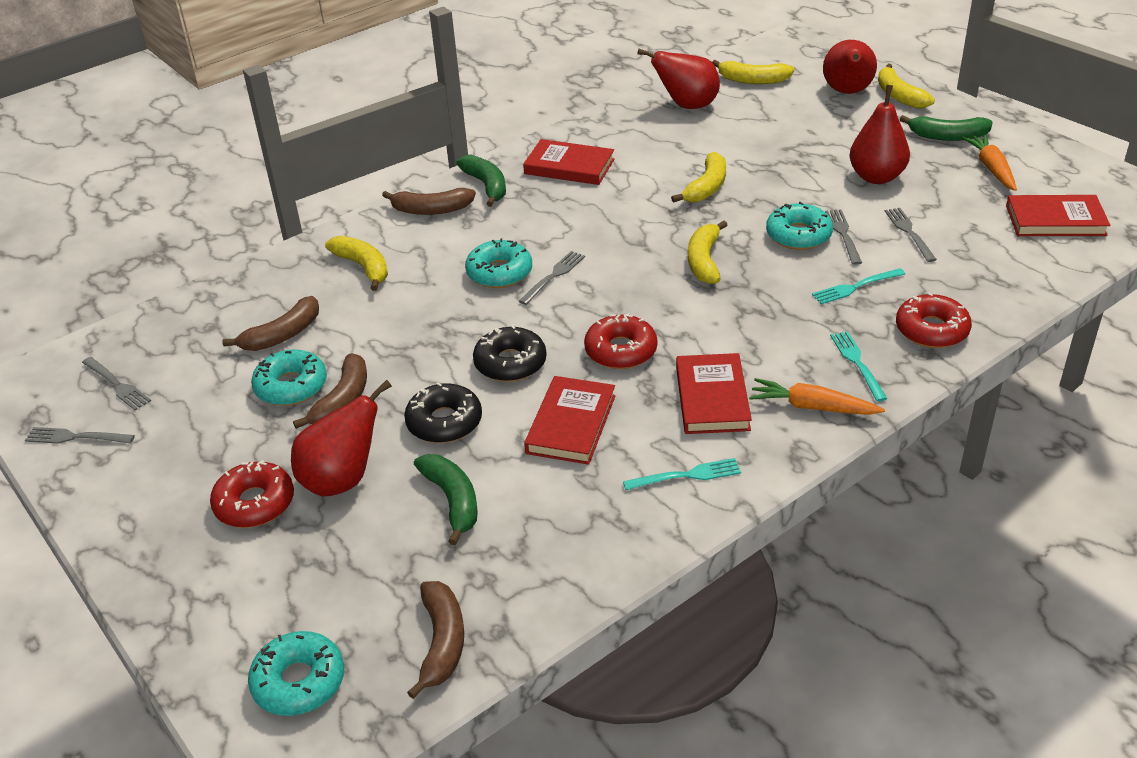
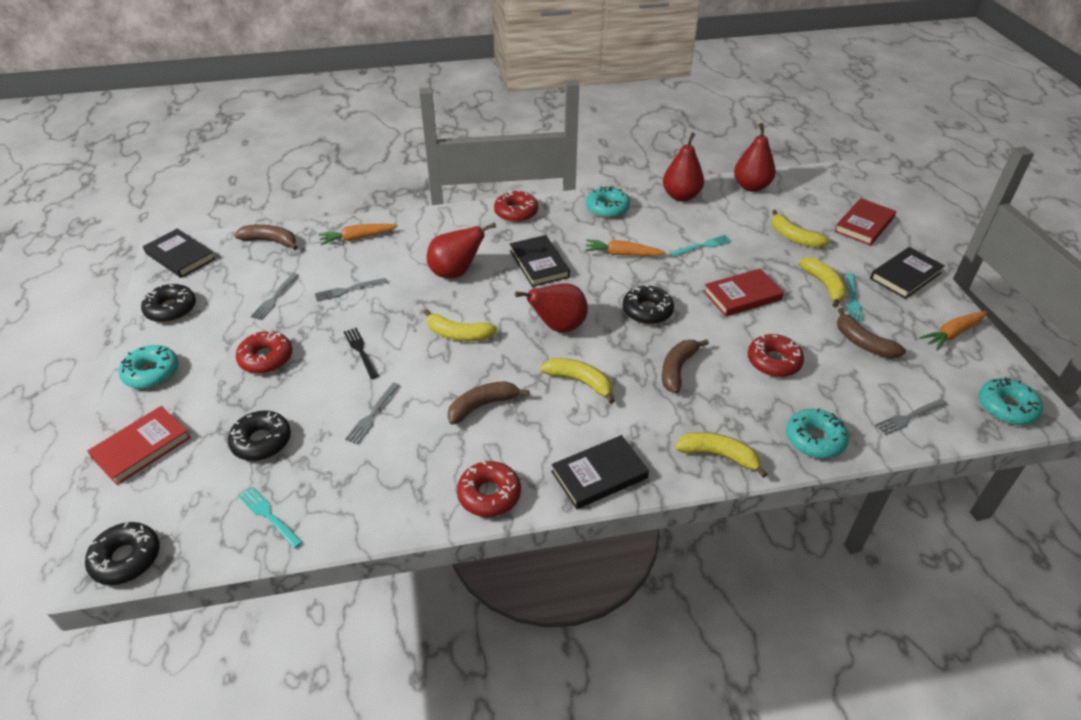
black book: none = 0 -> [143,229,215,278] [510,235,570,287] [551,435,649,509] [870,247,945,299] = 4
black donut: [404,382,482,443] [473,325,547,382] = 2 -> [85,522,159,585] [141,284,196,323] [228,411,291,461] [622,284,674,324] = 4
black fork: none = 0 -> [344,328,379,379] = 1
green banana: [414,454,478,545] [456,155,506,207] [900,115,993,141] = 3 -> none = 0
grey fork: [25,427,135,444] [82,357,151,410] [519,251,585,305] [825,209,862,265] [885,208,937,262] = 5 -> [250,273,299,320] [315,278,387,302] [345,383,400,445] [875,399,947,435] = 4
orange carrot: [749,378,885,415] [962,134,1017,191] = 2 -> [318,224,398,245] [585,239,666,256] [919,311,987,351] = 3
red book: [523,139,614,185] [524,376,615,465] [676,353,752,434] [1006,195,1110,236] = 4 -> [87,406,191,485] [703,269,784,317] [834,198,896,246] = 3
red donut: [210,460,294,528] [584,313,657,369] [896,292,972,348] = 3 -> [236,330,292,374] [457,461,521,517] [494,190,538,222] [748,334,804,377] = 4

